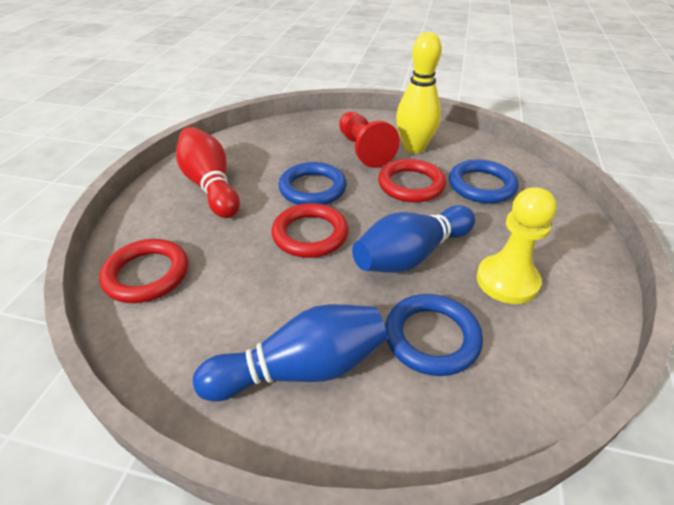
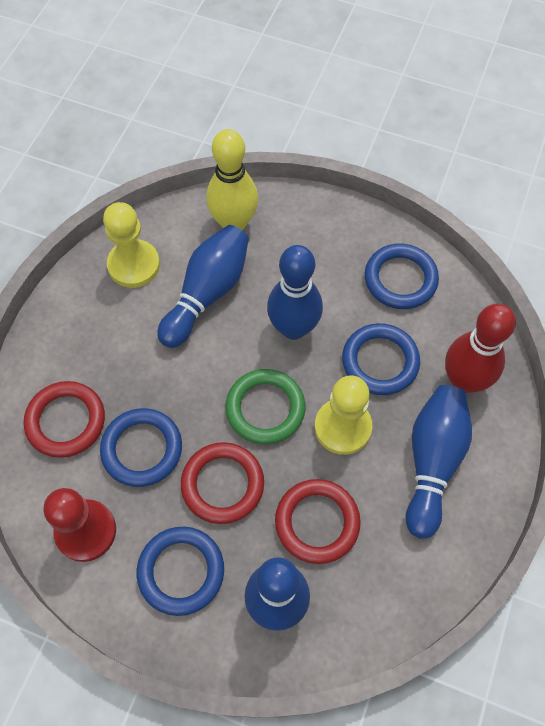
blue bowling pin: [193,304,387,401] [352,205,475,273] = 2 -> [157,225,249,348] [244,557,310,631] [267,245,323,340] [405,385,472,539] = 4
blue ring: [278,162,347,205] [385,294,483,376] [449,159,519,203] = 3 -> [100,408,182,487] [137,526,224,616] [342,323,420,395] [365,244,439,309] = 4
green ring: none = 0 -> [225,369,305,444] = 1
yellow pawn: [476,187,557,304] = 1 -> [103,202,160,288] [315,375,372,455] = 2

